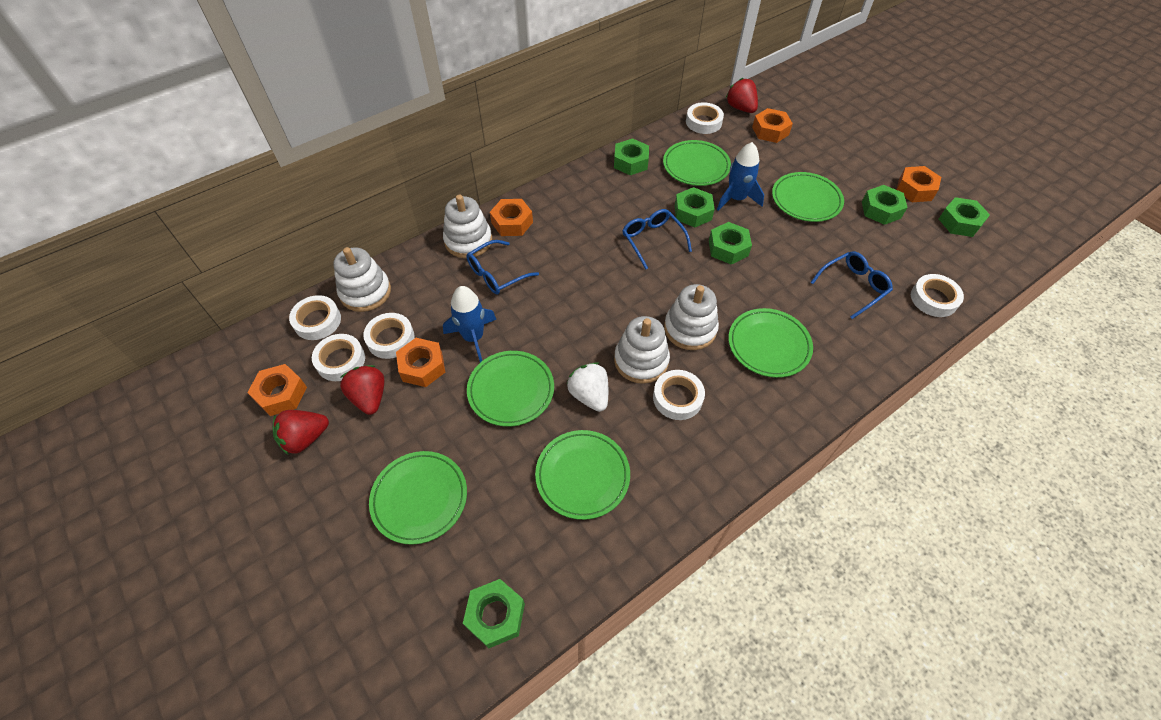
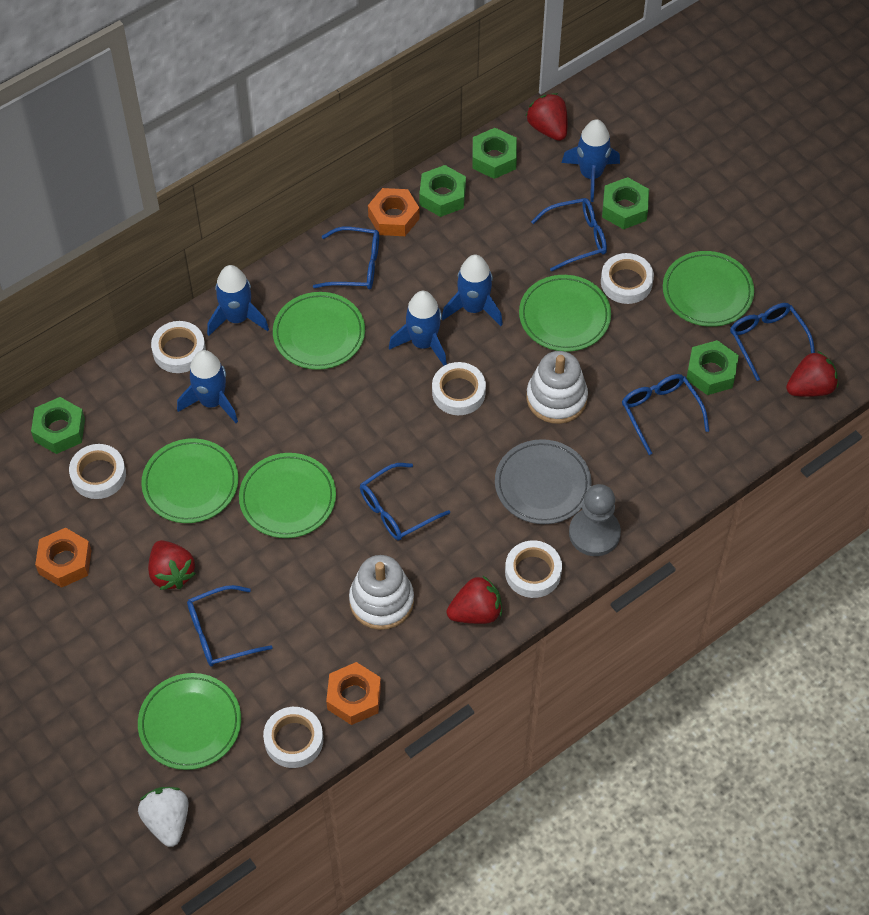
blue glasses: [466,240,539,294] [622,209,692,269] [810,251,893,319] = 3 -> [187,585,273,666] [313,227,379,289] [360,463,450,540] [531,198,607,272] [622,374,709,455] [730,303,815,381] = 6
blue rocket: [443,286,496,362] [717,142,764,211] = 2 -> [177,350,238,423] [207,265,269,336] [389,291,447,366] [442,255,503,326] [562,119,620,202] = 5
green nut: [463,579,525,648] [614,138,649,175] [675,187,715,227] [709,222,752,265] [862,185,908,225] [939,197,990,237] = 6 -> [31,397,85,454] [419,165,466,217] [472,128,517,179] [602,177,649,229] [687,340,739,395] = 5
grey pawn: none = 0 -> [569,484,621,556] = 1
grey plate: none = 0 -> [495,439,591,524] = 1
orange nut: [247,364,307,416] [396,338,445,387] [490,199,533,236] [752,108,793,143] [896,166,941,202] = 5 -> [35,528,92,588] [326,662,381,725] [368,188,420,236] = 3
red strawberry: [273,410,329,455] [340,365,384,415] [726,78,758,113] = 3 -> [148,540,196,590] [447,575,502,624] [526,93,567,141] [786,351,838,397] = 4
white stacking toy: [333,247,391,312] [443,195,492,258] [614,316,670,384] [664,284,719,350] = 4 -> [349,555,414,630] [526,351,588,424] = 2

